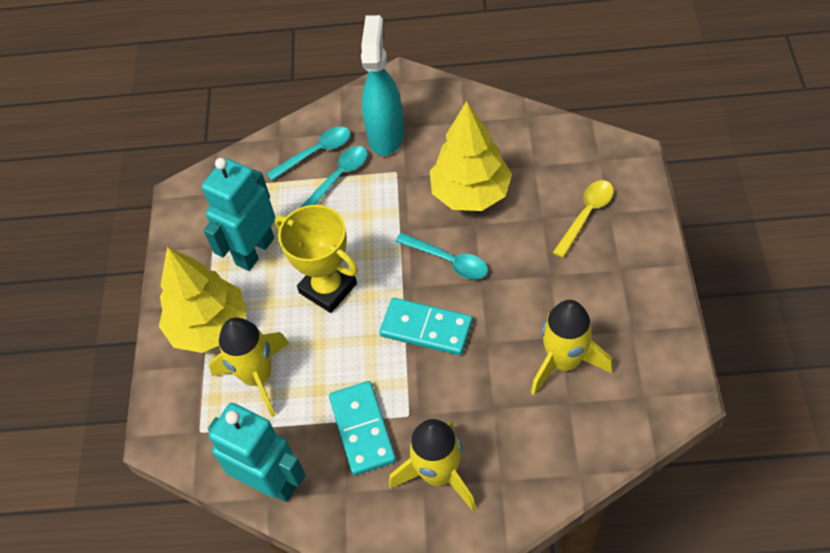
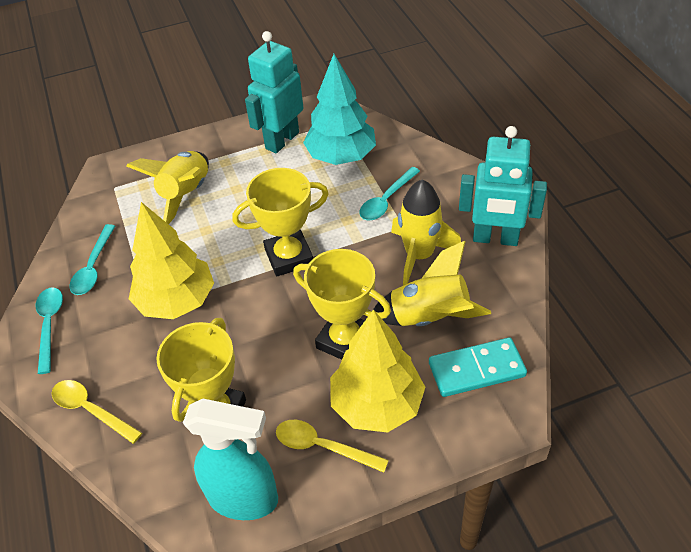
turquoise domino: [329,381,396,476] [380,298,473,355] = 2 -> [429,337,527,397] = 1
turquoise tree: none = 0 -> [303,54,376,165] = 1
yellow spoon: [552,180,614,258] = 1 -> [52,380,142,444] [276,420,389,473] = 2
yellow trophy: [275,205,358,313] = 1 -> [156,318,246,422] [232,168,329,276] [293,249,391,360] = 3

